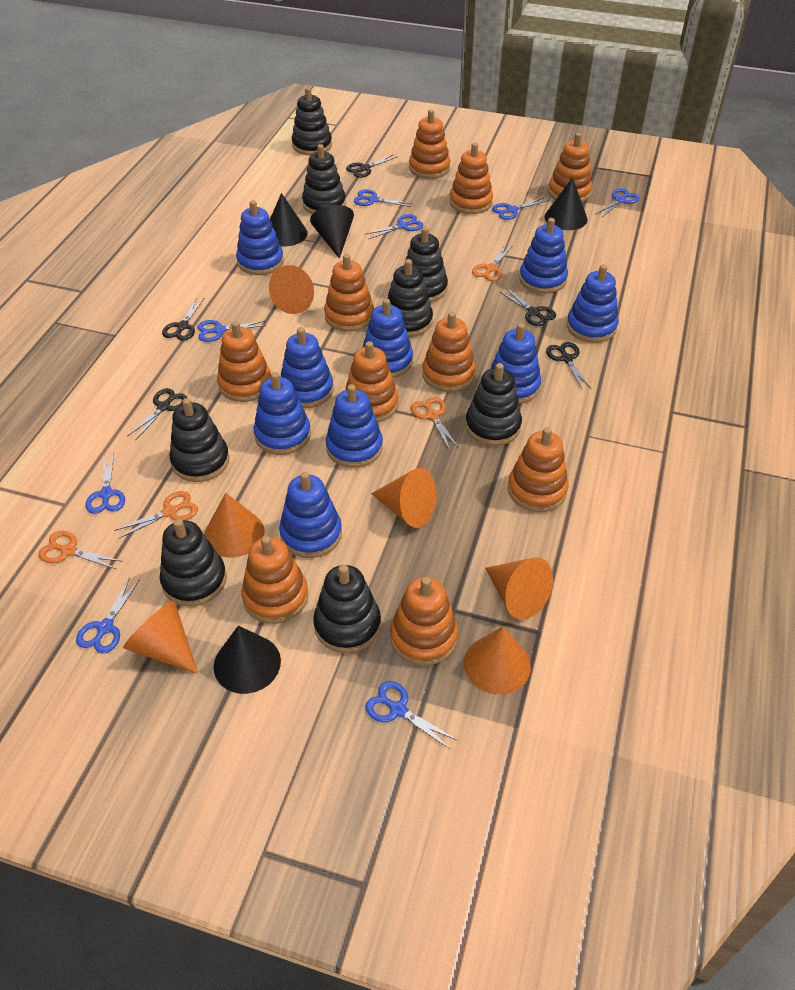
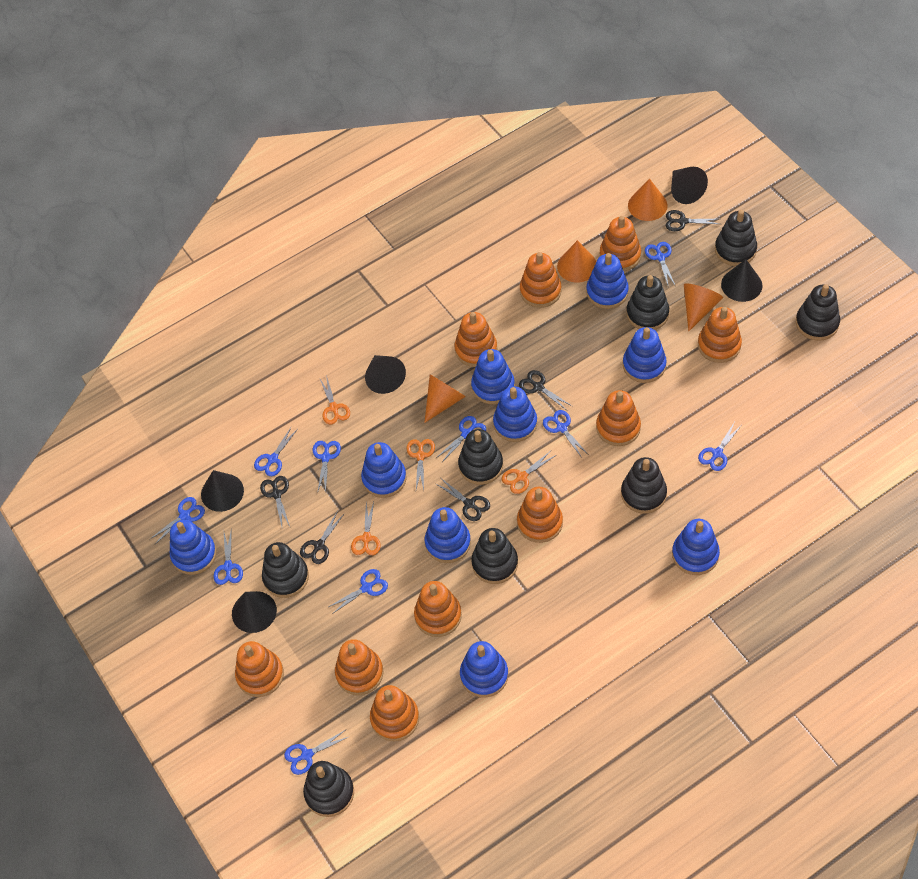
black cone: [214,626,281,694] [270,193,308,246] [310,205,354,259] [545,177,588,230] = 4 -> [201,470,244,512] [232,591,277,633] [365,355,406,394] [671,167,708,204] [721,259,762,302] = 5
blue scissors: [76,577,140,653] [85,453,125,514] [197,320,267,342] [354,189,413,207] [364,214,423,239] [365,681,457,750] [492,197,548,220] [595,188,640,218] = 8 -> [150,497,205,545] [213,528,243,585] [254,426,298,476] [284,730,350,775] [313,441,341,493] [329,569,388,614] [436,416,486,462] [543,410,589,458] [645,242,675,285] [698,422,741,471] = 10
orange cone: [123,600,198,674] [205,493,265,558] [269,265,314,314] [371,468,437,528] [464,626,531,695] [485,557,553,620] = 6 -> [424,374,466,423] [557,240,596,283] [628,178,667,221] [684,283,723,331] = 4

